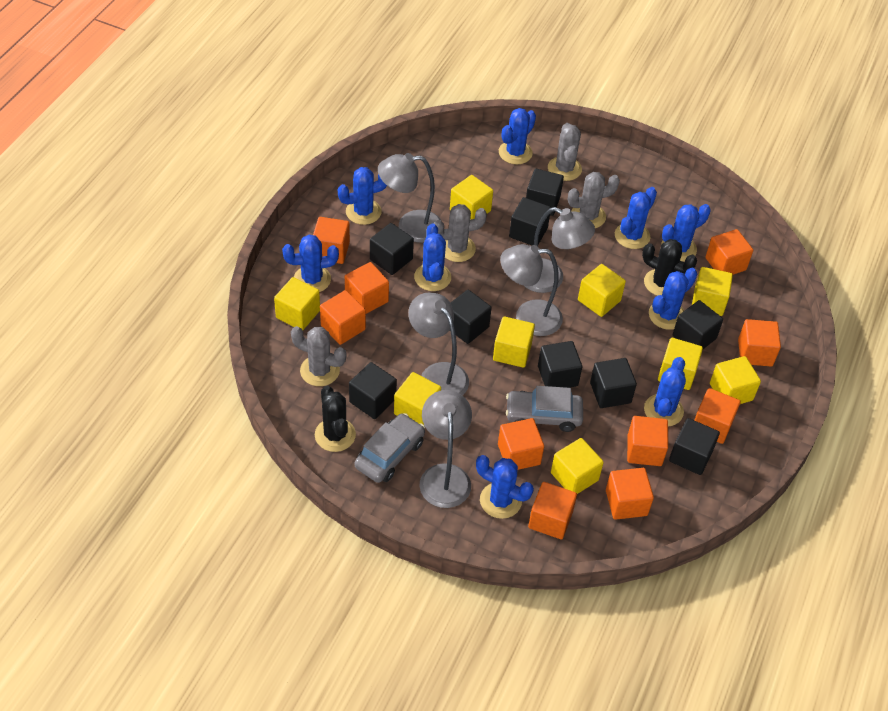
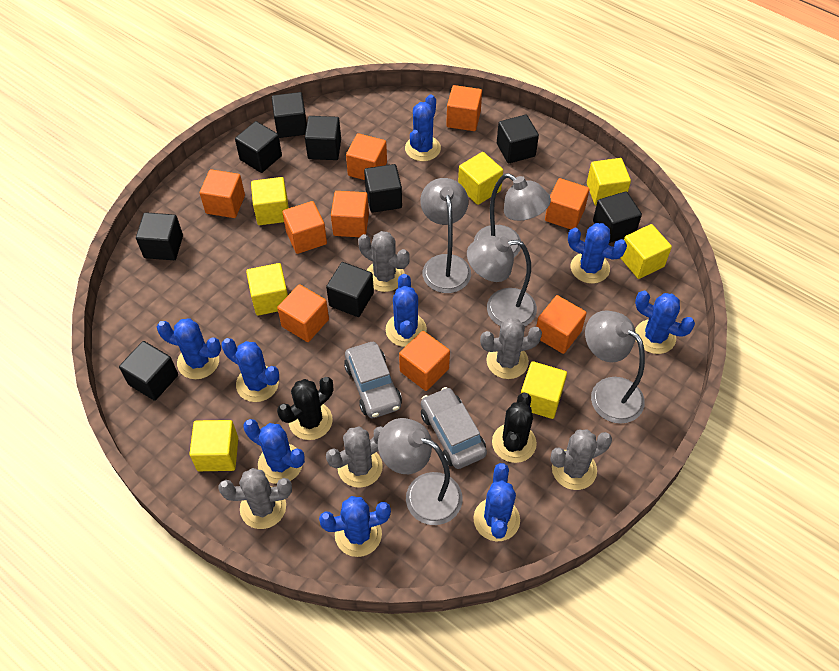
grey cactus: [291,326,346,386] [433,204,487,262] [548,123,582,181] [568,172,620,228] = 4 -> [219,468,292,529] [326,426,383,488] [358,231,410,292] [480,318,542,379] [550,429,612,490] = 5
orange cube: [313,217,350,264] [320,290,366,345] [345,262,389,314] [498,418,544,470] [528,482,577,539] [606,468,654,520] [627,416,668,466] [695,388,741,444] [705,229,753,275] [738,319,781,366] = 10 -> [200,169,245,218] [277,284,329,342] [282,201,327,254] [331,191,369,237] [346,133,387,180] [399,331,450,391] [446,85,482,131] [536,295,587,354] [545,178,590,229] = 9
yellow cube: [274,277,320,330] [394,372,441,425] [450,175,493,220] [493,316,535,368] [551,438,604,494] [578,264,626,317] [658,338,703,390] [692,267,733,316] [710,356,761,404] = 9 -> [189,420,238,471] [246,263,288,316] [251,177,289,225] [458,152,503,205] [521,361,567,419] [587,158,631,206] [620,224,672,279] = 7

